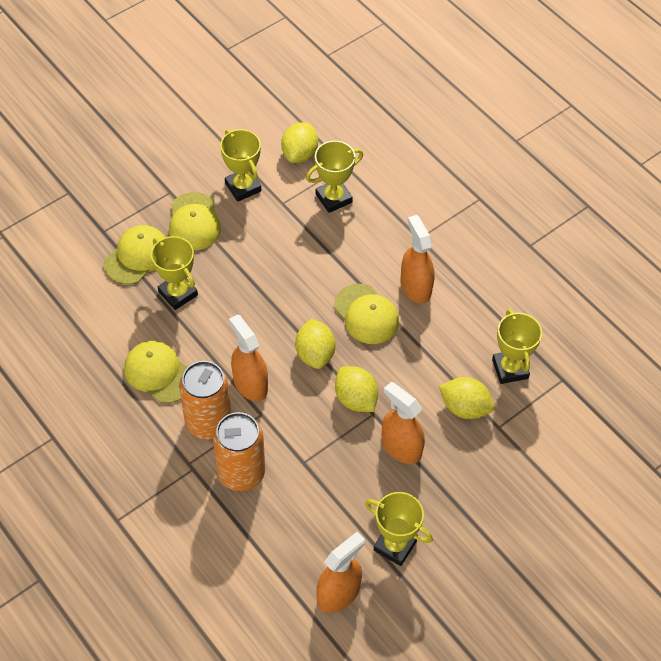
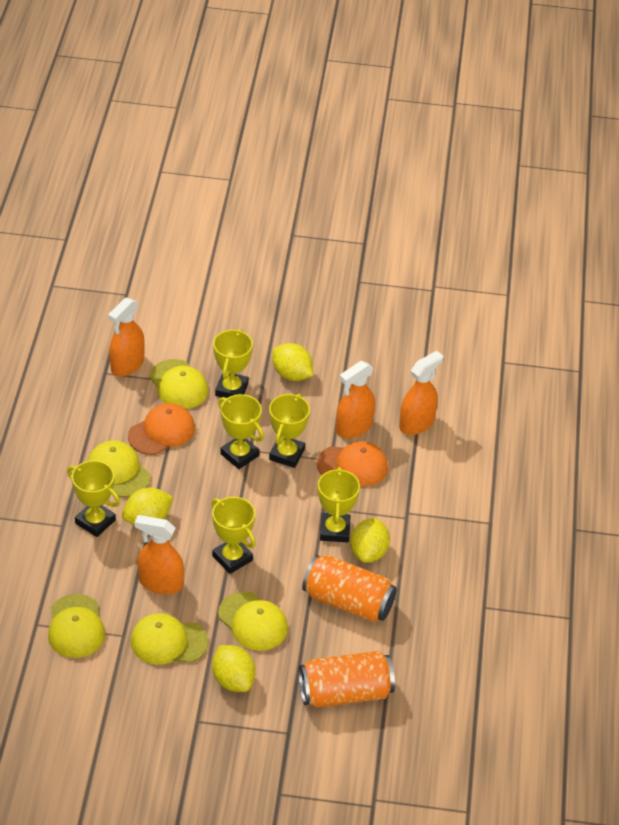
orange cap: none = 0 -> [128,403,195,455] [317,441,388,487] = 2
yellow cap: [104,225,165,284] [124,341,187,403] [169,192,221,250] [334,284,399,344] = 4 -> [48,594,105,658] [88,441,151,497] [131,613,208,665] [149,359,208,409] [218,591,288,651] = 5
yellow trophy: [151,236,198,310] [220,129,261,202] [306,141,363,213] [365,492,433,566] [492,309,542,384] = 5 -> [67,460,120,537] [212,497,256,574] [213,329,253,398] [218,394,264,469] [269,394,310,468] [318,467,360,542] = 6

